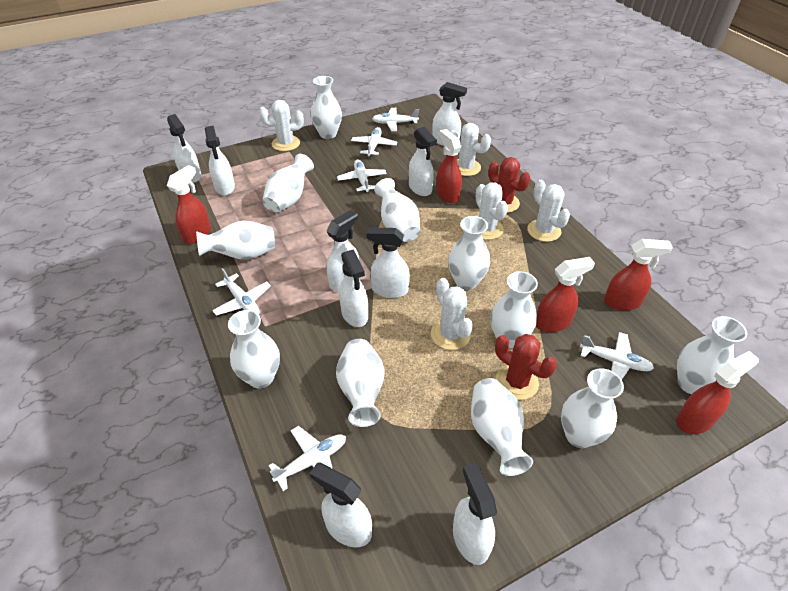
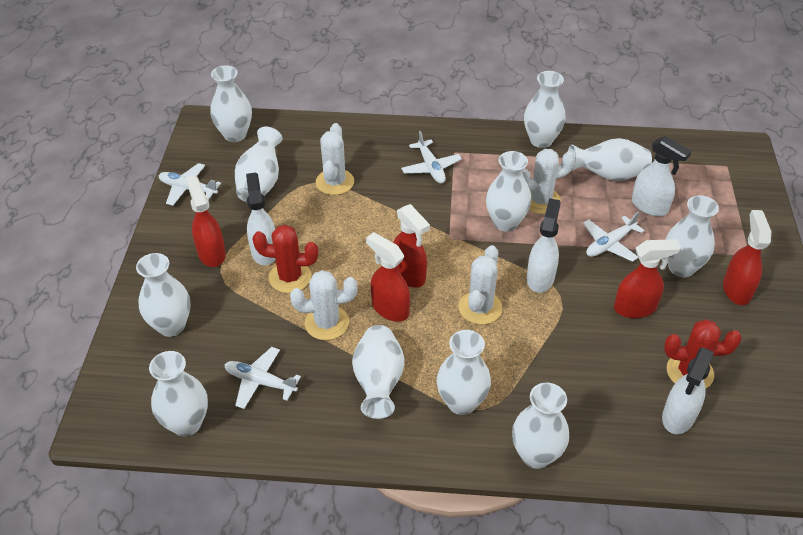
white cactus: [259,100,304,151] [431,278,473,350] [451,123,491,176] [476,183,508,240] [527,180,570,242] = 5 -> [290,270,357,340] [316,123,354,195] [458,245,503,325] [522,149,575,214] = 4
white plane: [212,268,271,316] [269,426,346,491] [337,159,387,192] [351,127,397,157] [372,108,419,132] [580,332,654,379] = 6 -> [158,163,221,206] [225,347,301,409] [401,131,462,183] [583,212,645,262] = 4
white spray bottle: [167,114,201,183] [205,126,235,196] [310,462,372,547] [327,210,359,291] [339,249,368,327] [366,228,410,298] [409,127,437,196] [432,82,467,146] [453,463,497,565] = 9 -> [246,173,275,265] [527,198,561,293] [632,136,691,216] [662,347,714,434] = 4

